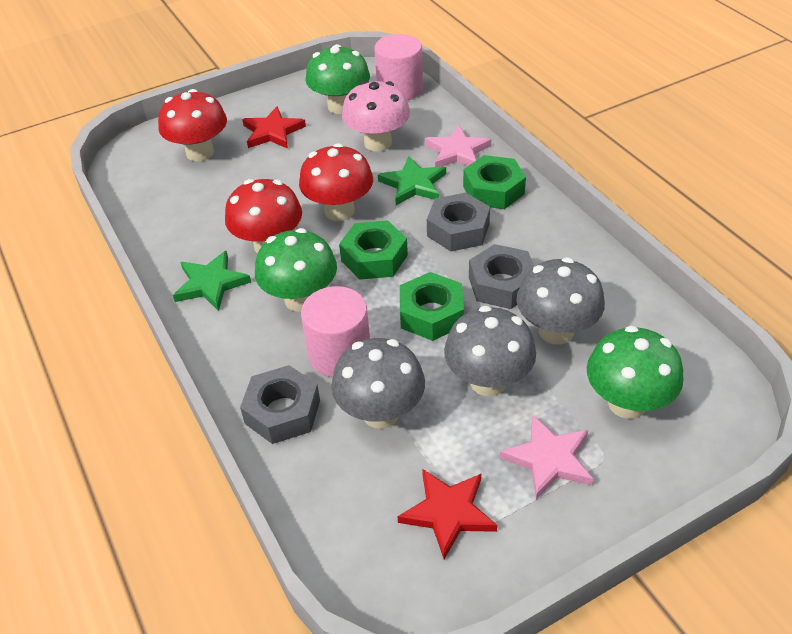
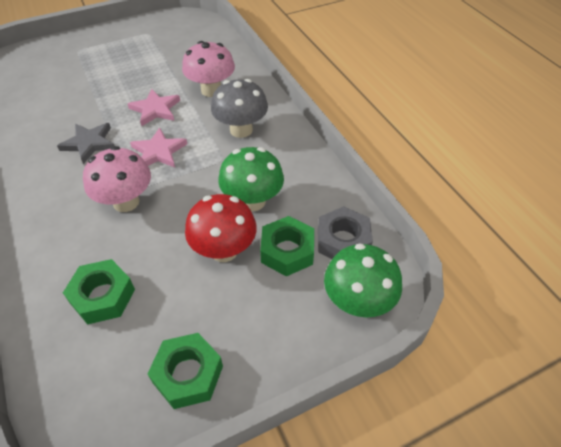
green mushroom: [255,228,337,312] [305,44,370,114] [587,326,683,419] = 3 -> [218,147,284,211] [324,243,402,318] = 2
green star: [173,251,251,311] [378,157,446,205] = 2 -> none = 0
grey mushroom: [331,338,425,429] [444,306,536,396] [516,257,605,345] = 3 -> [211,79,268,138] = 1
grey nut: [240,365,320,444] [427,193,490,252] [469,244,534,309] = 3 -> [318,206,373,259] = 1
grey star: none = 0 -> [57,123,115,164] = 1
pink cylinder: [301,286,370,377] [374,34,423,100] = 2 -> none = 0
pink mushroom: [342,81,410,152] = 1 -> [83,146,151,212] [182,41,235,97] = 2
red mushroom: [158,89,227,161] [225,179,302,254] [299,143,373,221] = 3 -> [185,194,257,262] = 1
red star: [242,106,306,149] [397,469,497,559] = 2 -> none = 0

